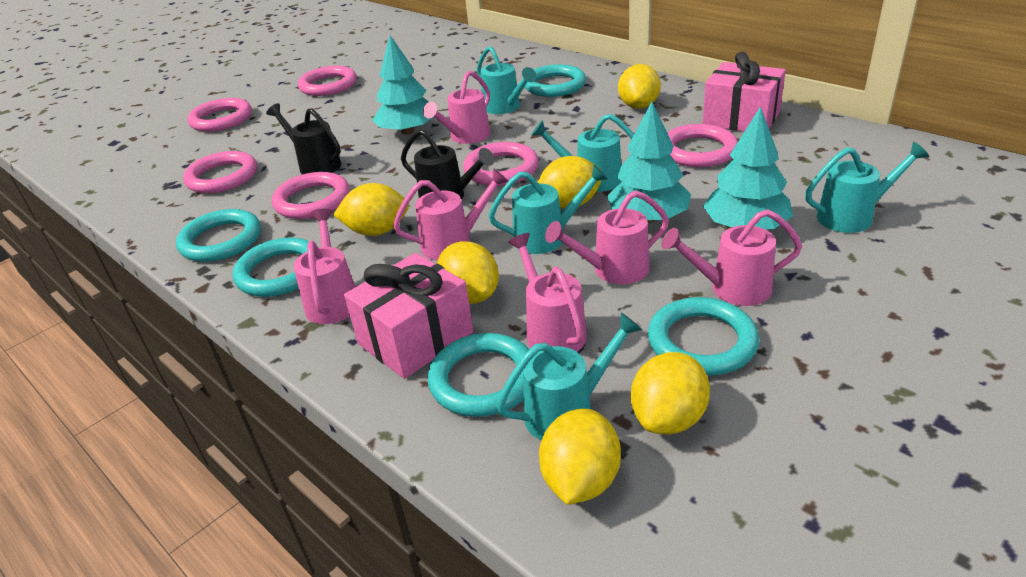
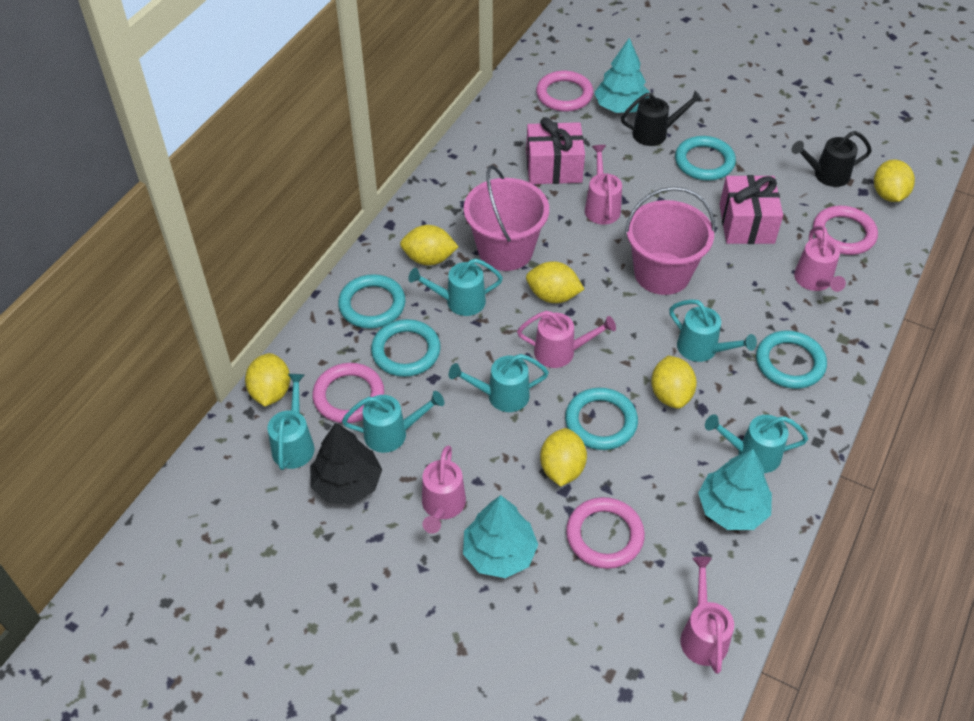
black tree: none = 0 -> [310,422,382,504] = 1
pink bucket: none = 0 -> [464,165,549,271] [625,187,715,295] = 2
pink ring: [183,151,257,193] [187,98,252,132] [272,172,350,219] [298,66,357,96] [463,142,539,186] [667,124,738,167] = 6 -> [312,363,384,423] [536,71,593,112] [566,497,645,569] [813,206,878,255] = 4
pink watering can: [294,209,355,324] [393,168,508,261] [423,71,490,144] [508,233,587,352] [545,190,669,284] [661,209,802,306] = 6 -> [422,445,466,534] [517,311,616,368] [585,145,622,225] [680,556,734,674] [794,226,846,292] = 5
turquoise watering can: [477,46,537,114] [488,165,608,254] [497,313,643,440] [531,114,634,192] [805,142,929,233] = 5 -> [267,374,315,470] [342,391,445,453] [408,258,503,316] [449,354,549,412] [669,299,757,362] [705,414,808,473] = 6

